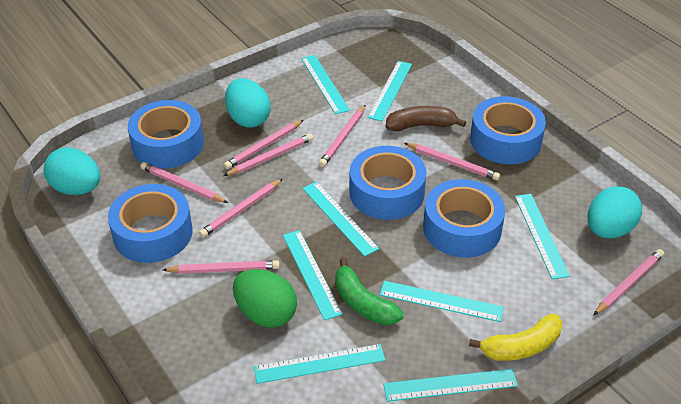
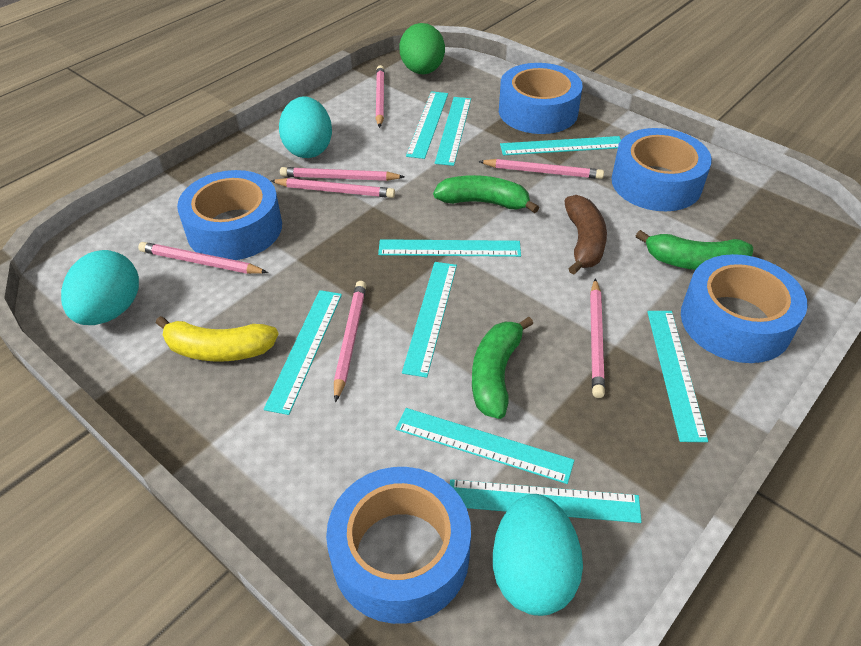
green banana: [335,258,404,325] = 1 -> [433,175,539,213] [472,317,533,419] [636,230,753,270] = 3
pink pencil: [141,162,228,203] [163,260,280,274] [199,179,283,238] [224,120,304,169] [224,133,313,176] [319,105,365,167] [405,143,500,181] [594,249,664,315] = 8 -> [138,242,268,274] [271,178,395,198] [280,167,405,181] [334,281,367,402] [375,65,385,128] [478,159,604,179] [590,278,605,398] = 7
turquoise ruler: [254,344,385,384] [283,230,342,320] [301,55,350,114] [302,182,379,257] [368,61,412,121] [380,281,504,322] [383,369,518,402] [515,194,570,279] = 8 -> [264,290,342,415] [378,239,521,257] [396,408,574,484] [402,262,457,378] [406,91,448,159] [435,97,471,166] [450,479,642,523] [500,136,621,156] [647,311,708,442] = 9

